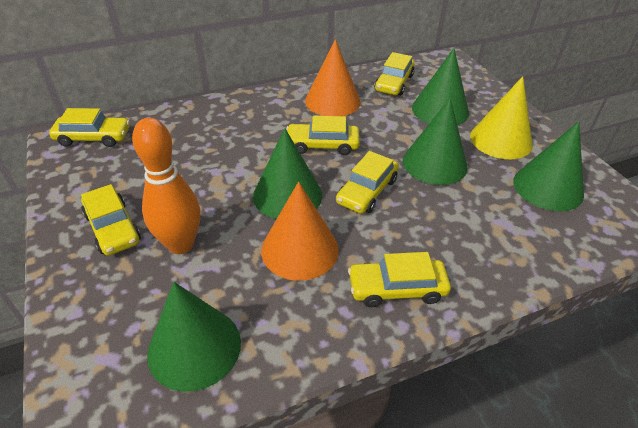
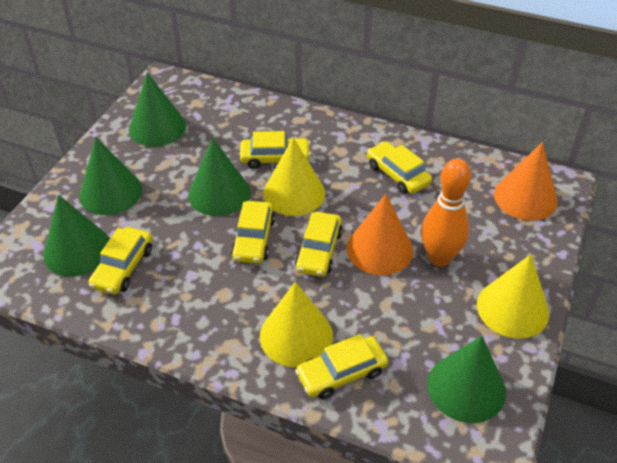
yellow cone: [470,76,533,159] = 1 -> [260,282,333,367] [263,138,325,216] [477,254,549,339] = 3

